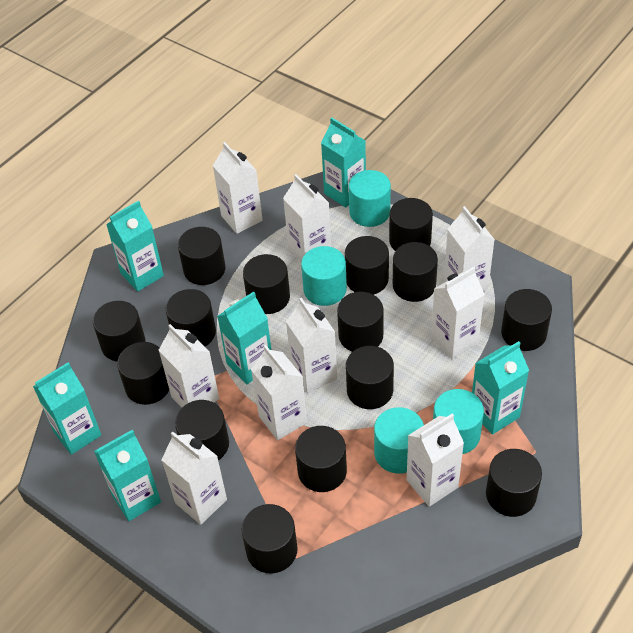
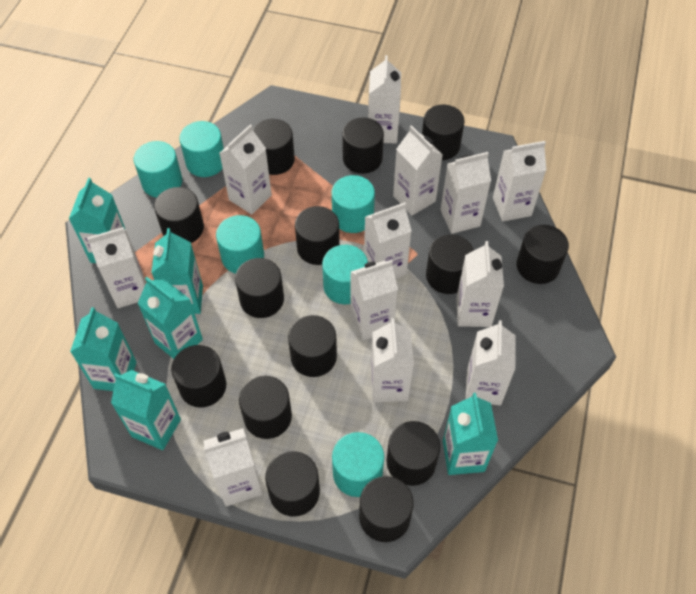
black cylinder: [93,301,145,362] [117,342,169,405] [166,289,216,347] [175,400,229,460] [178,227,226,285] [242,504,298,574] [243,254,290,314] [295,426,347,492] [337,292,384,352] [345,236,389,295] [346,346,394,409] [389,198,433,251] [393,242,438,302] [486,449,542,517] [501,289,552,351] = 15 -> [154,187,204,243] [171,345,226,407] [235,258,284,318] [239,375,292,439] [253,119,295,175] [265,451,320,516] [288,315,337,377] [295,206,340,265] [342,118,384,174] [359,476,414,542] [386,421,440,486] [422,105,465,160] [426,234,474,294] [516,225,569,284] = 14
turquoise cylinder: [301,246,347,306] [349,170,391,227] [374,407,424,474] [433,389,484,454] = 4 -> [134,141,182,198] [179,121,224,177] [216,215,264,274] [322,245,368,304] [332,175,375,233] [332,432,384,497] = 6
white carton: [158,324,219,408] [162,431,227,525] [213,142,263,234] [251,345,307,440] [283,174,331,262] [286,298,337,393] [407,414,464,507] [431,267,485,359] [444,206,495,292] = 9 -> [87,227,146,308] [203,428,262,507] [219,124,272,214] [351,260,398,340] [364,202,412,279] [368,55,401,143] [371,318,414,403] [393,125,442,215] [440,152,491,234] [456,241,504,327] [466,320,516,405] [493,141,546,221] = 12

